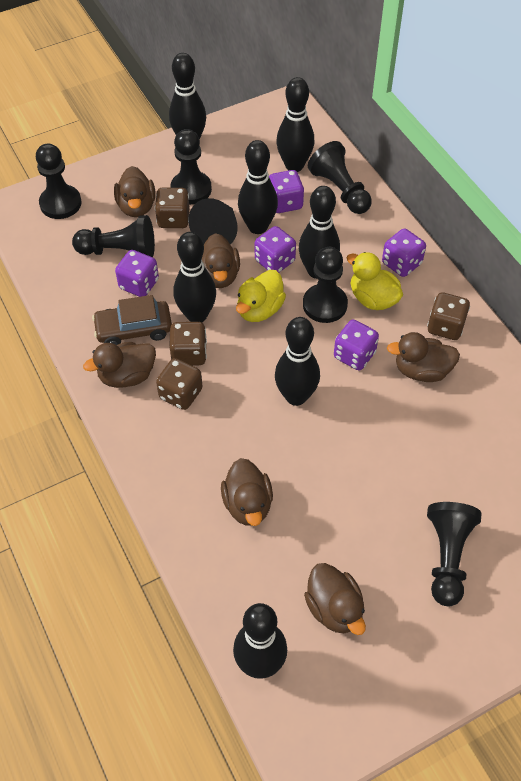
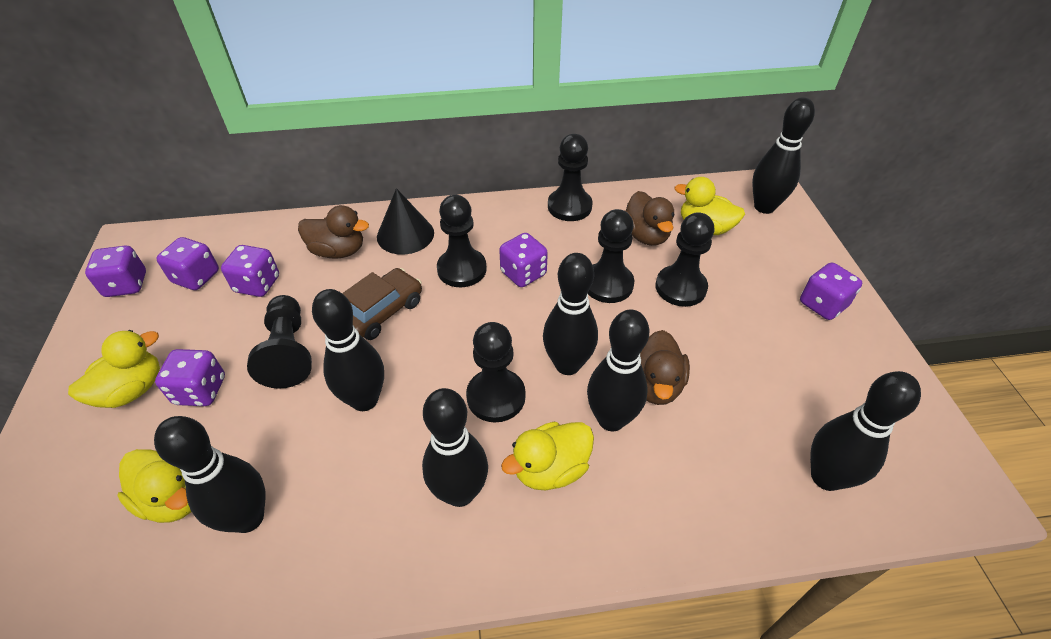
brown dice: [155,188,190,228] [156,358,203,410] [169,322,207,366] [427,292,470,340] = 4 -> none = 0
brown duck: [83,342,156,388] [114,166,155,217] [202,233,240,288] [221,458,273,526] [304,563,366,635] [387,332,460,382] = 6 -> [298,205,369,259] [626,191,674,246] [640,330,690,405] = 3
purple dice: [115,250,159,297] [255,226,296,273] [269,170,304,213] [334,320,379,370] [382,229,426,277] = 5 -> [85,246,146,297] [155,349,225,406] [156,237,219,290] [221,245,279,297] [499,233,548,287] [800,263,862,320] = 6
yellow duck: [236,270,286,322] [347,252,403,310] = 2 -> [68,330,160,408] [117,449,191,523] [501,422,594,490] [674,177,745,235] = 4

